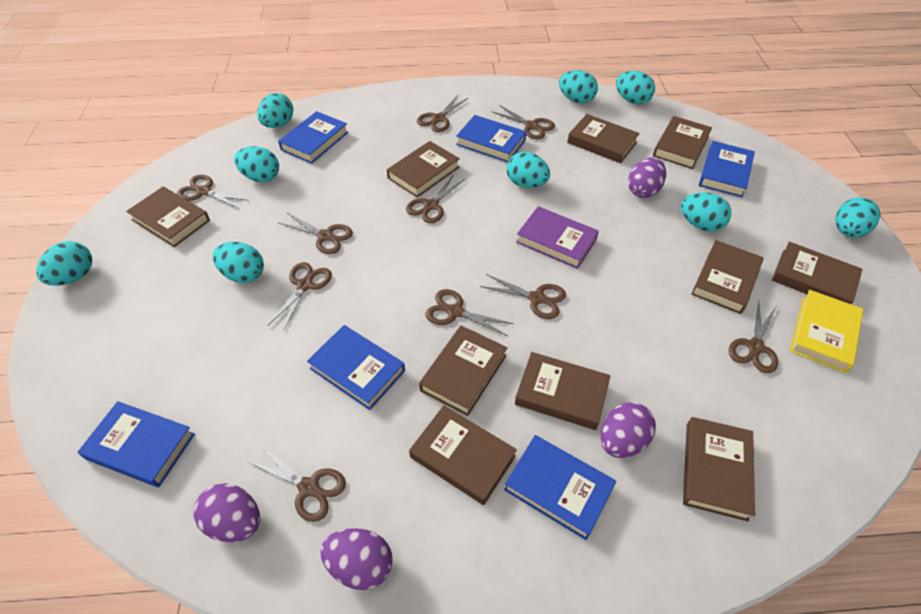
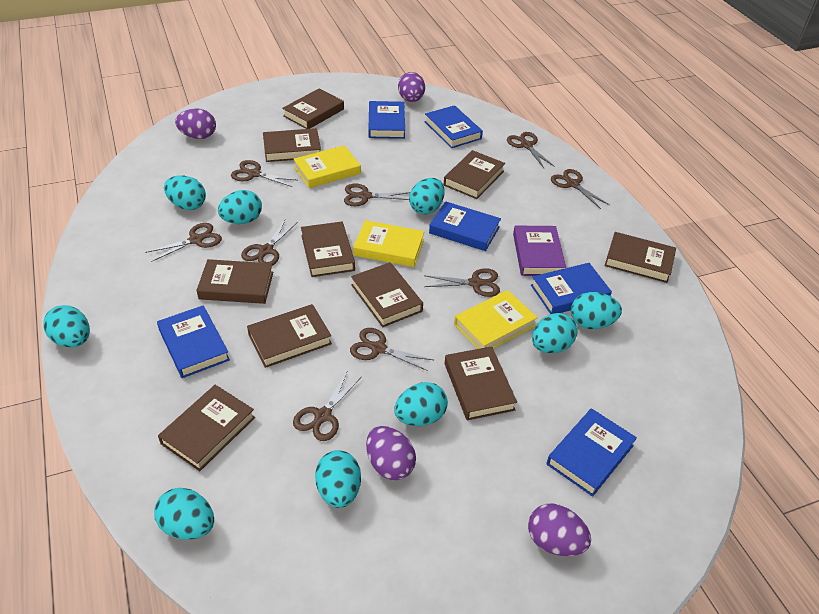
brown scissors: [177,175,249,209] [248,446,346,522] [268,262,332,331] [279,213,353,254] [406,174,465,224] [417,95,468,132] [426,289,514,336] [480,274,566,319] [493,105,555,139] [729,301,778,373] = 10 -> [145,223,222,262] [231,160,297,187] [241,219,298,266] [293,372,362,441] [344,184,410,206] [350,328,433,371] [424,268,500,297] [507,132,555,168] [551,169,610,209] = 9
yellow book: [790,290,863,373] = 1 -> [294,145,361,188] [353,220,424,267] [454,290,538,349] = 3

